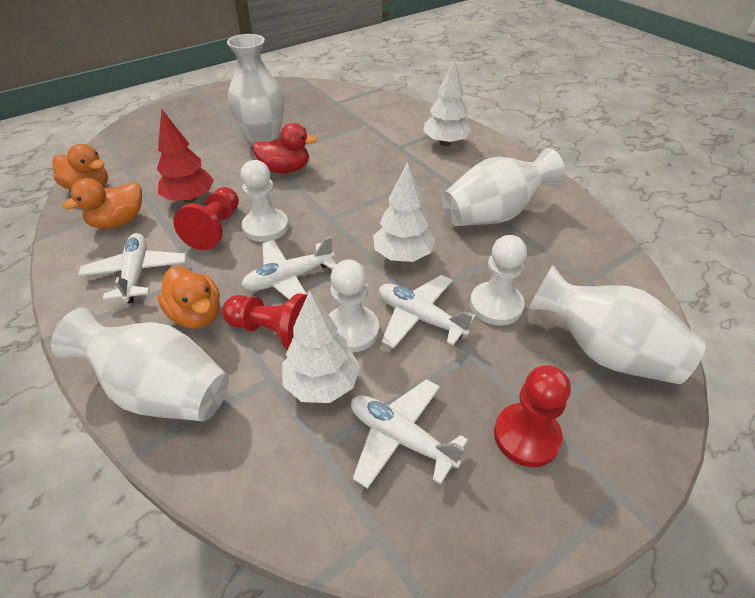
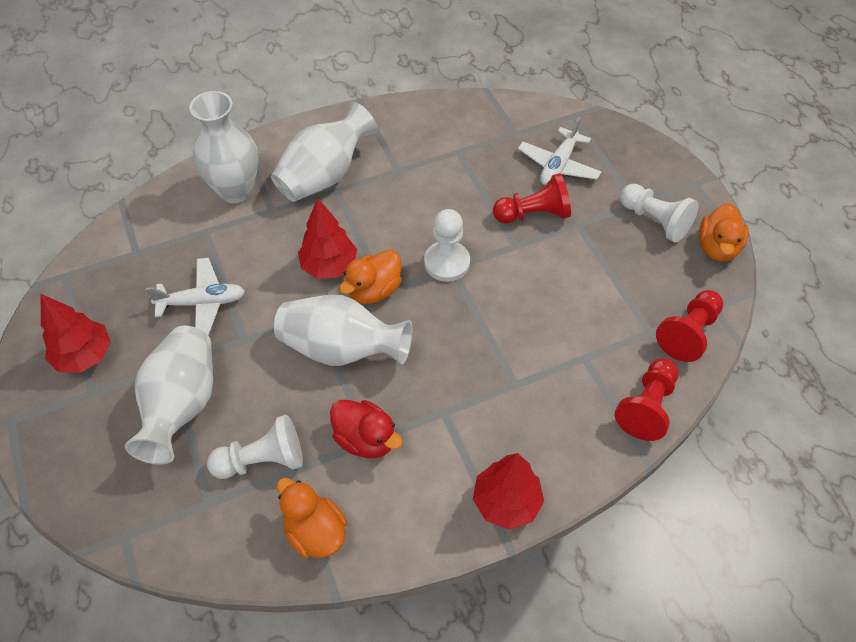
red tree: [157,109,214,203] = 1 -> [41,294,111,373] [298,199,357,279] [473,453,544,530] = 3
white plane: [78,233,186,303] [241,236,336,299] [351,379,468,489] [379,275,476,349] = 4 -> [145,258,245,336] [518,117,601,185] = 2
white tree: [282,291,360,403] [373,162,435,262] [423,58,471,146] = 3 -> none = 0

